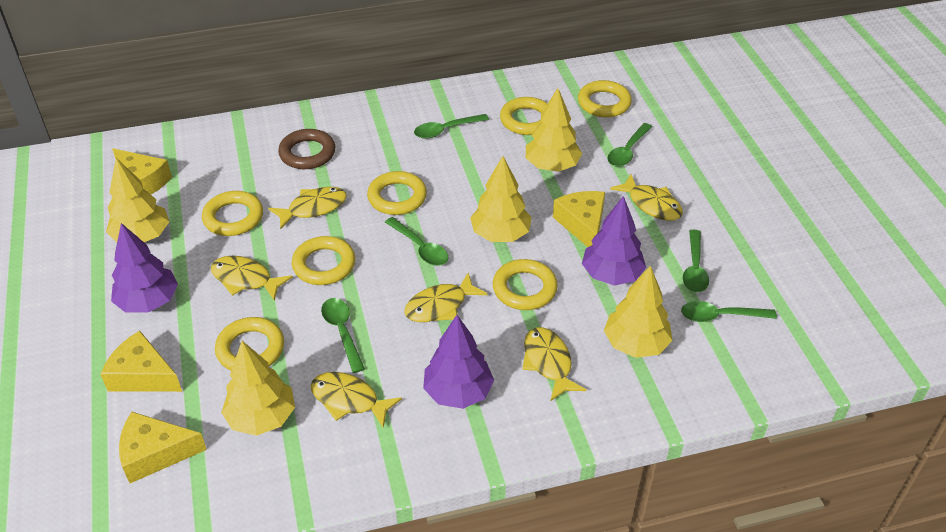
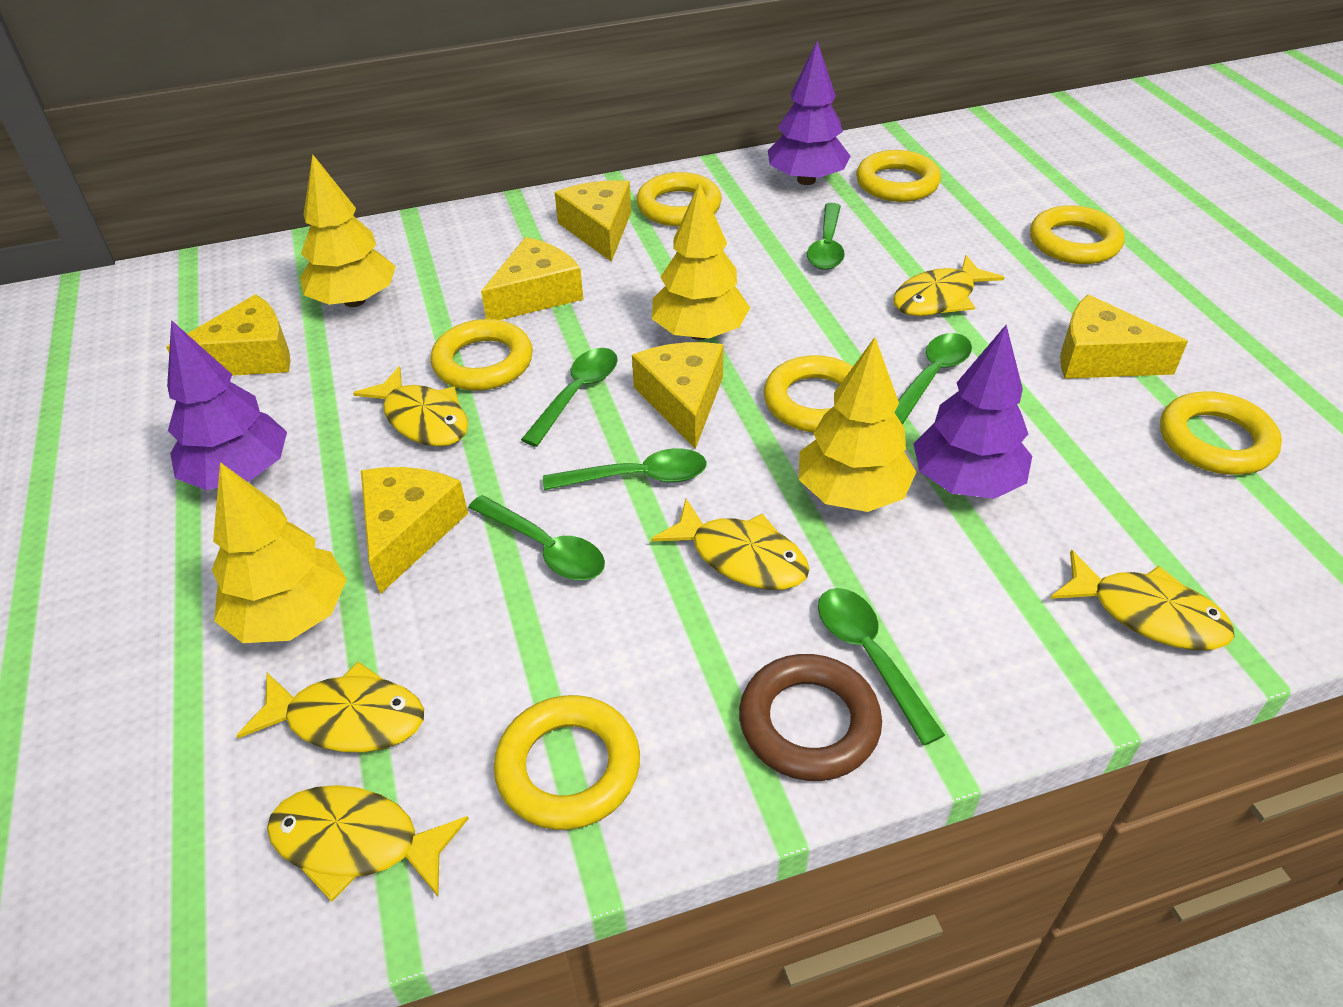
yellow cheese: [100,331,182,392] [112,148,172,194] [119,412,207,483] [553,191,605,247] = 4 -> [166,294,290,376] [361,467,468,594] [481,237,583,320] [555,180,631,262] [632,342,724,449] [1060,295,1188,379] = 6
yellow tree: [106,158,169,243] [221,341,295,436] [470,156,532,242] [526,88,582,172] [604,265,673,358] = 5 -> [212,462,347,643] [300,154,396,307] [652,182,750,340] [799,337,916,512] = 4

